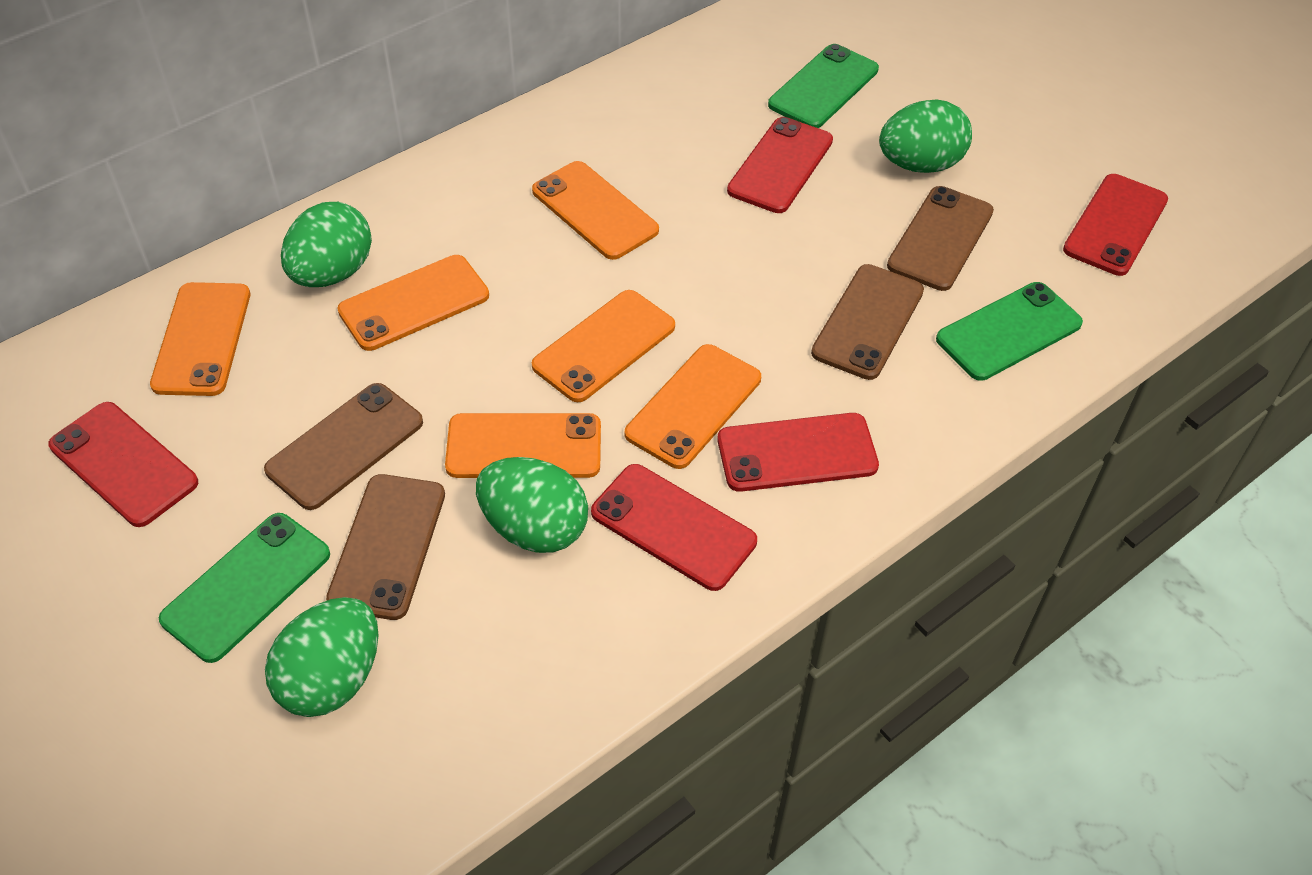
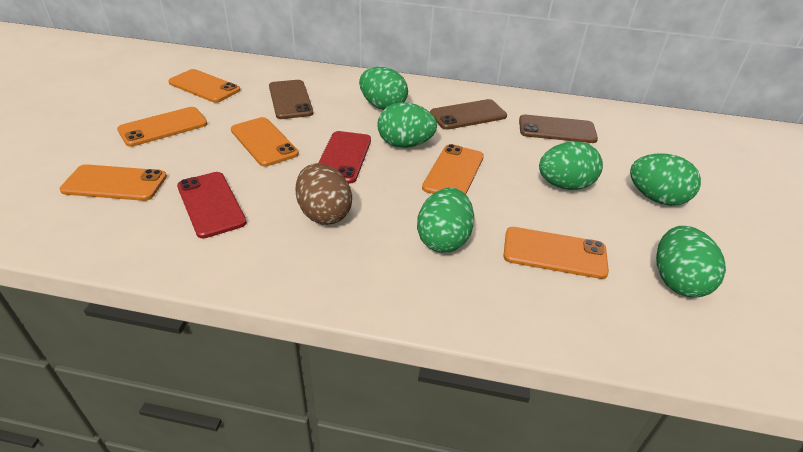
brown egg: none = 0 -> [296,163,352,225] = 1
brown phone: [264,383,423,510] [326,474,445,620] [811,264,924,380] [887,186,994,291] = 4 -> [269,80,313,119] [430,99,507,130] [519,115,598,143] = 3
green egg: [265,597,378,717] [281,202,372,287] [476,457,588,553] [879,99,972,173] = 4 -> [359,67,408,110] [378,102,437,148] [417,188,474,253] [539,141,603,190] [630,154,701,206] [656,226,726,298] = 6
green phone: [159,513,330,663] [768,44,879,128] [936,282,1083,381] = 3 -> none = 0
red phone: [48,402,198,527] [591,464,757,591] [717,413,879,492] [727,117,833,213] [1063,174,1168,276] = 5 -> [177,172,247,238] [318,131,371,184] = 2

